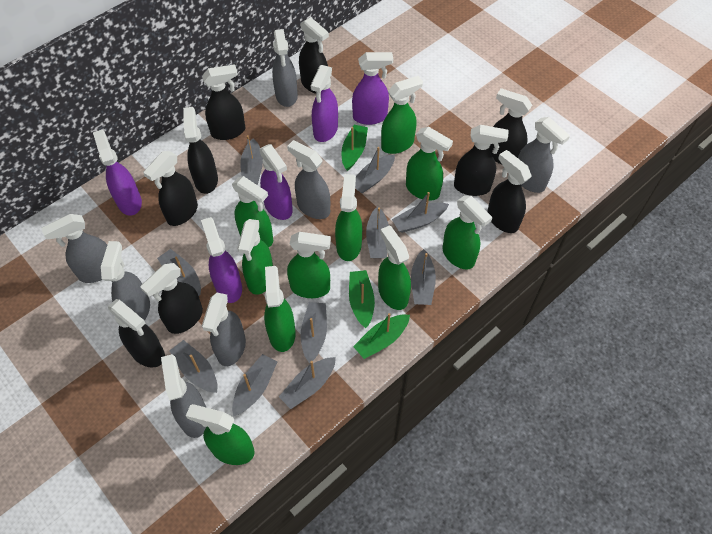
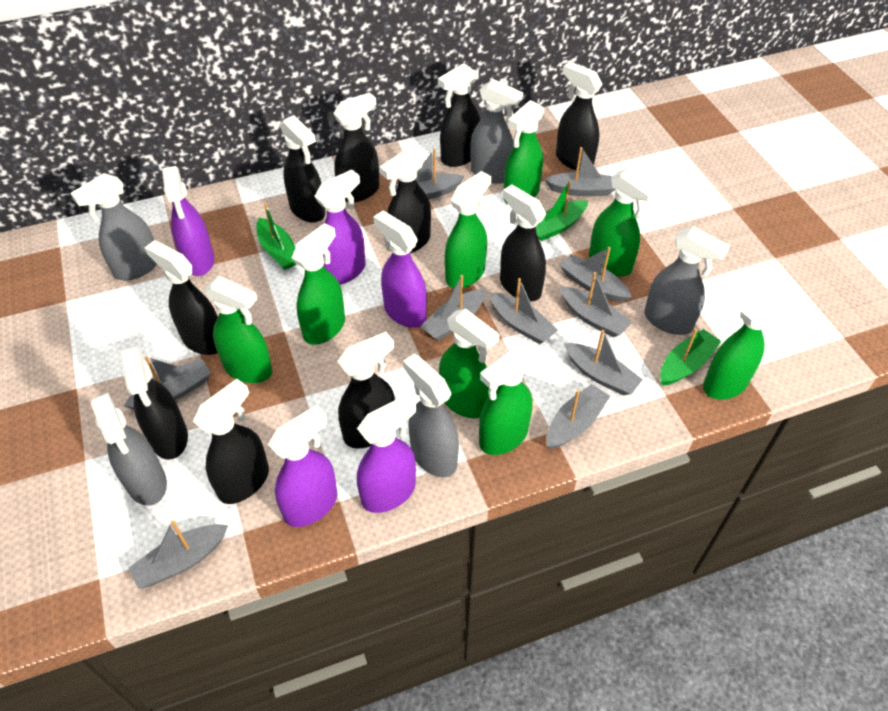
black spray bottle: [108,299,165,368] [140,263,203,334] [143,151,198,226] [183,107,218,194] [202,64,245,140] [299,17,329,94] [454,125,509,196] [488,150,532,233] [489,88,532,164] = 9 -> [120,346,188,460] [145,240,218,355] [193,379,269,504] [280,115,326,223] [333,93,379,202] [337,332,395,448] [379,148,431,253] [438,63,480,167] [500,185,546,301] [556,62,602,171] = 10
green spray bottle: [186,404,255,465] [232,176,273,247] [237,219,273,295] [264,266,296,352] [287,232,331,298] [335,174,362,261] [378,225,411,310] [381,76,423,154] [406,126,453,200] [443,195,492,269] = 10 -> [204,276,272,383] [292,223,345,345] [439,309,499,418] [445,171,491,288] [479,347,533,455] [504,100,545,204] [589,168,659,276] [703,283,791,400] = 8
grey spray bottle: [41,214,107,283] [101,241,150,321] [161,354,207,438] [202,293,246,366] [272,29,298,107] [287,140,330,219] [518,117,570,193] = 7 -> [70,173,157,281] [91,392,167,506] [403,354,459,477] [470,79,523,184] [644,226,730,335] = 5

